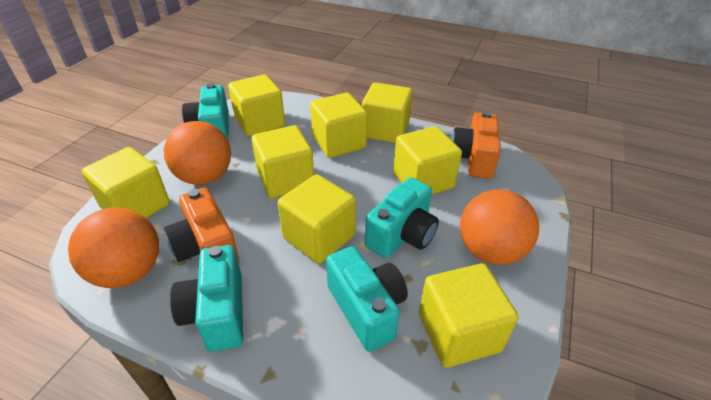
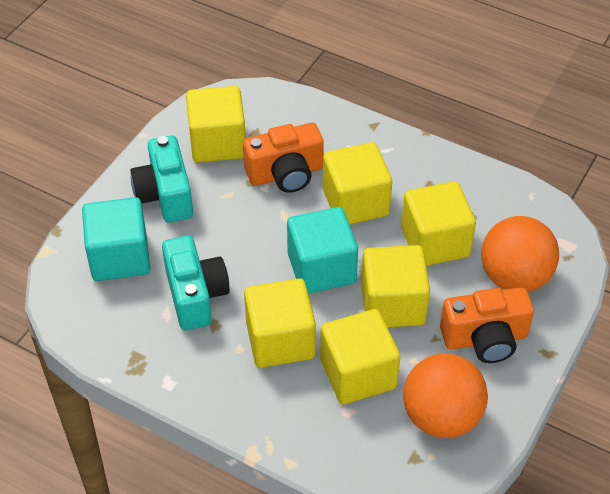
orange ball: [68,207,159,288] [164,121,231,185] [460,189,539,265] = 3 -> [403,354,488,438] [481,216,559,292] = 2
turquoise camera: [170,245,243,352] [182,83,229,140] [326,246,408,352] [365,177,439,258] = 4 -> [130,135,193,223] [162,236,230,330] = 2
turquoise cube: none = 0 -> [82,197,150,281] [287,207,358,294] = 2
yellow cube: [81,147,170,218] [228,74,285,136] [251,125,314,198] [278,174,356,263] [310,93,368,158] [362,83,413,143] [393,126,462,195] [419,264,518,368] = 8 -> [186,86,246,163] [244,278,316,368] [320,309,400,404] [323,142,392,224] [361,245,430,327] [401,181,476,266] = 6

